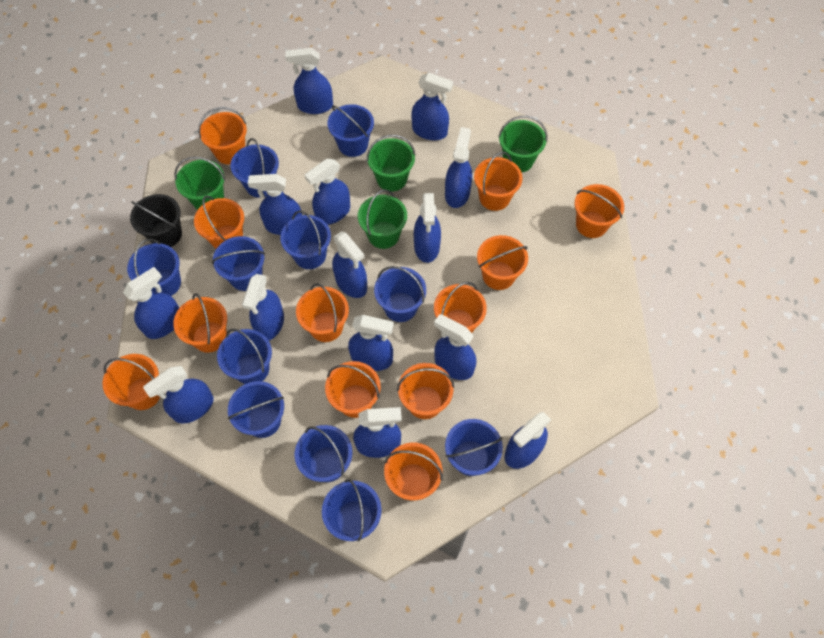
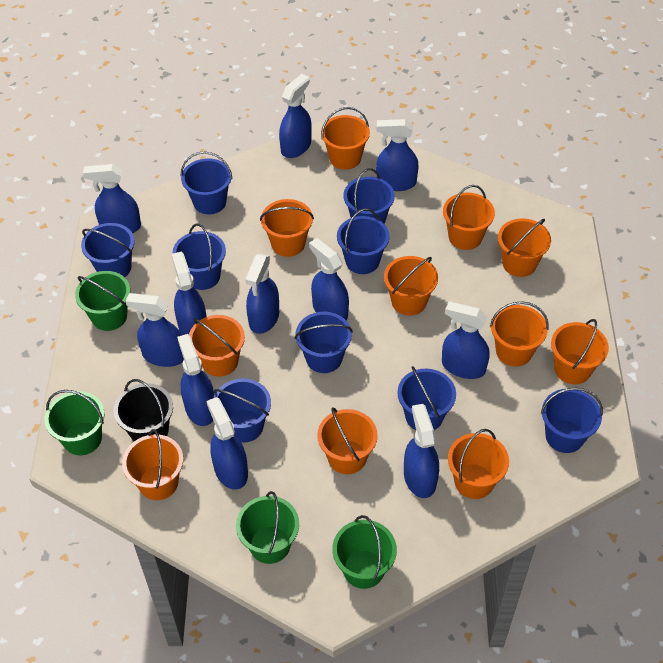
blue bucket: [127,239,181,296] [212,236,265,291] [217,329,272,384] [228,381,284,438] [230,138,279,198] [280,210,331,269] [295,425,352,482] [322,479,382,541] [327,104,374,157] [374,266,426,322] [445,419,503,476] = 11 -> [81,223,135,277] [172,224,226,290] [181,152,233,214] [213,378,271,442] [295,312,353,373] [337,208,390,274] [343,168,395,224] [397,366,456,430] [541,388,603,453] = 9
blue spray bottle: [123,267,179,339] [143,366,213,423] [242,274,284,341] [248,174,302,235] [285,48,333,114] [305,159,350,225] [332,231,367,298] [348,315,394,371] [353,407,402,458] [411,72,453,140] [414,193,441,263] [434,314,476,380] [445,127,472,208] [505,412,551,469] = 14 -> [83,164,141,233] [126,293,184,367] [171,252,207,335] [177,334,215,426] [207,397,248,490] [245,254,279,334] [279,74,312,158] [309,238,349,320] [376,119,419,191] [404,404,439,498] [442,302,490,379] = 11
orange bucket: [102,354,160,410] [173,293,227,353] [194,195,244,249] [198,107,247,165] [296,283,349,342] [325,361,381,418] [384,443,443,500] [397,363,454,419] [434,282,487,333] [474,152,523,211] [477,235,528,290] [575,184,624,238] = 12 -> [122,429,183,500] [189,315,245,377] [260,199,314,257] [317,407,378,474] [321,107,370,170] [384,256,438,316] [443,185,495,250] [448,429,509,499] [490,301,549,366] [498,218,551,277] [551,319,609,384] = 11

